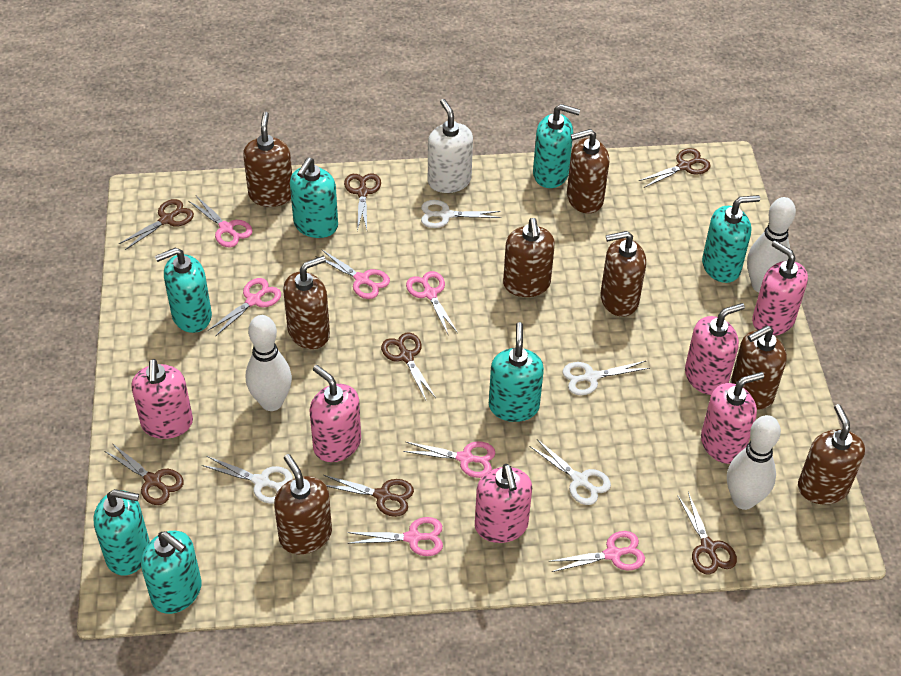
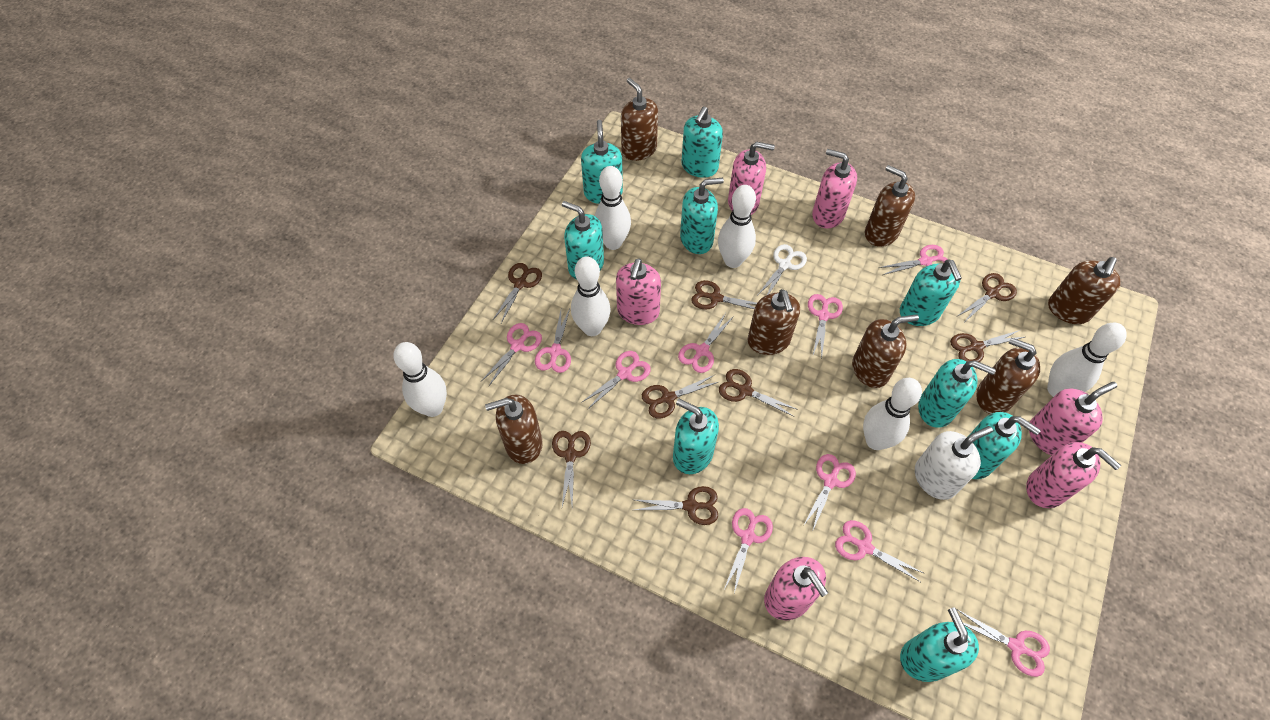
brown scissors: [104,443,184,505] [119,199,194,250] [324,475,414,517] [344,173,381,231] [381,333,436,400] [639,148,711,188] [677,492,737,575] = 7 -> [493,263,542,323] [552,431,591,507] [635,486,718,525] [642,375,718,419] [691,280,757,310] [719,369,798,417] [950,330,1025,362] [958,273,1017,321] = 8
brown soap dispenser: [243,112,292,207] [274,454,332,554] [283,256,330,349] [503,218,555,297] [567,129,609,213] [600,231,646,317] [731,326,787,410] [798,404,865,505] = 8 -> [485,395,543,464] [621,78,658,161] [748,289,800,355] [852,314,919,388] [865,165,915,247] [976,338,1040,414] [1048,257,1121,324] = 7
pink scissors: [189,196,253,247] [208,278,281,337] [315,249,390,299] [348,517,443,556] [403,441,495,478] [406,271,458,334] [548,531,645,572] = 7 -> [481,323,542,387] [535,309,571,373] [581,351,651,409] [678,313,734,373] [724,508,773,593] [803,454,856,532] [808,294,843,358] [835,520,923,582] [879,245,949,275] [956,609,1050,677] = 10
turquoise soap dispenser: [94,489,150,575] [141,531,202,614] [155,248,212,333] [290,157,338,238] [489,322,544,422] [533,104,580,188] [702,195,760,283] = 7 -> [562,201,604,279] [581,120,623,204] [673,399,719,474] [680,178,724,254] [682,106,723,178] [900,259,962,326] [900,607,979,682] [918,359,996,428] [969,412,1041,479] = 9
white bowling pin: [246,315,292,411] [727,415,781,510] [747,197,796,292] = 3 -> [393,342,447,417] [571,256,611,336] [595,166,631,250] [718,185,756,268] [863,378,922,450] [1047,323,1127,397] = 6
white scissors: [202,456,293,504] [421,200,501,228] [529,439,611,505] [563,361,650,395] = 4 -> [758,244,807,295] = 1

